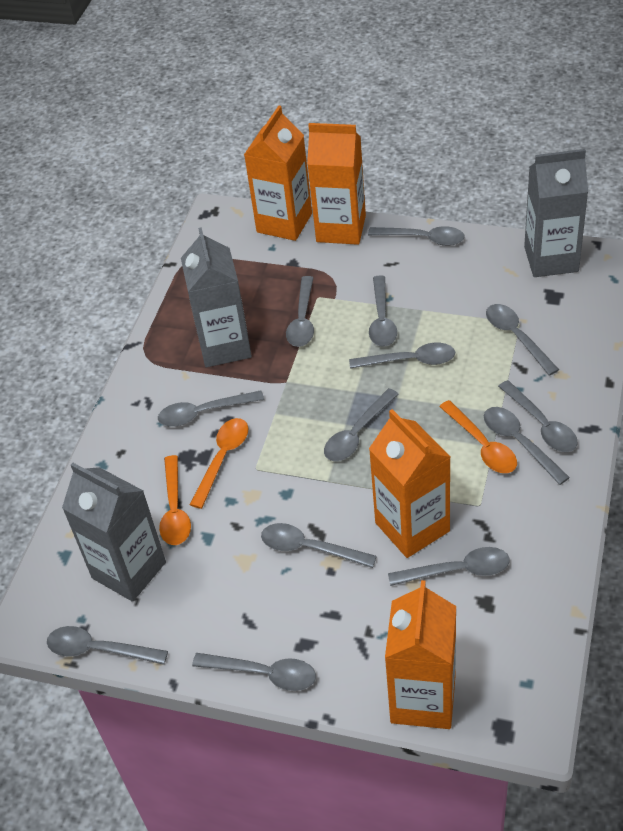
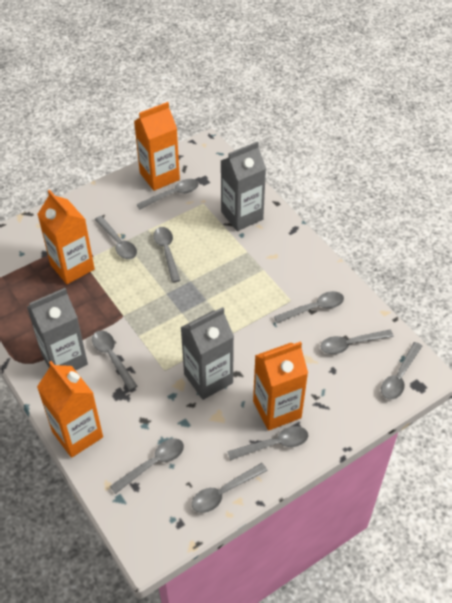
grey spoon: [47,626,168,665] [158,390,264,427] [192,653,316,691] [261,523,377,568] [286,276,314,347] [324,388,398,461] [349,343,455,369] [368,226,465,246] [369,275,397,347] [388,547,510,586] [484,407,570,485] [486,304,559,376] [498,380,578,452] = 13 -> [92,331,137,391] [95,216,137,259] [110,438,184,494] [136,179,199,209] [153,227,180,283] [192,463,268,513] [227,426,308,460] [274,291,344,323] [321,330,394,354] [381,342,422,399] = 10
orange spoon: [159,455,191,545] [190,418,248,509] [439,400,517,473] = 3 -> none = 0

